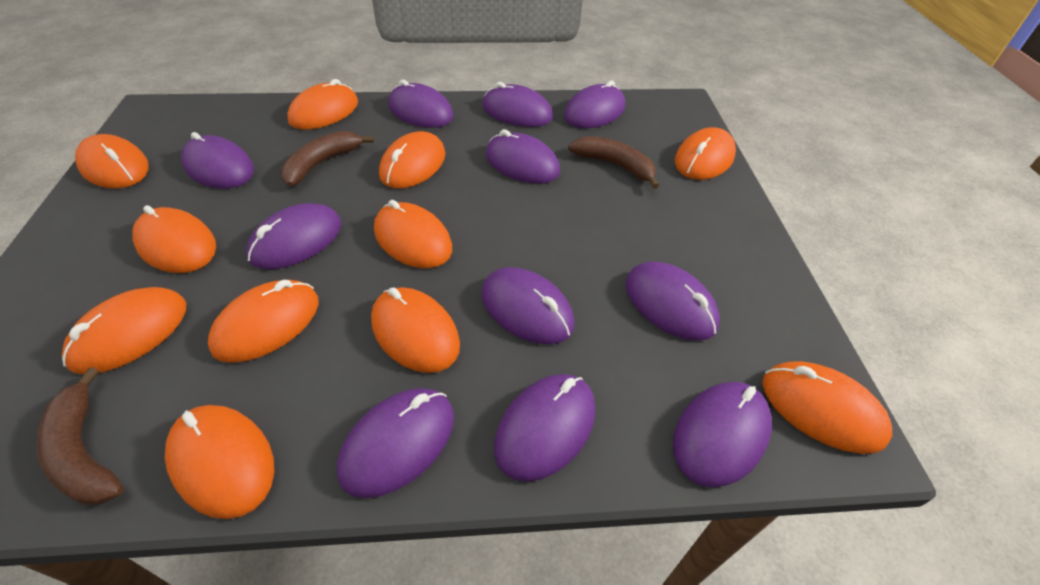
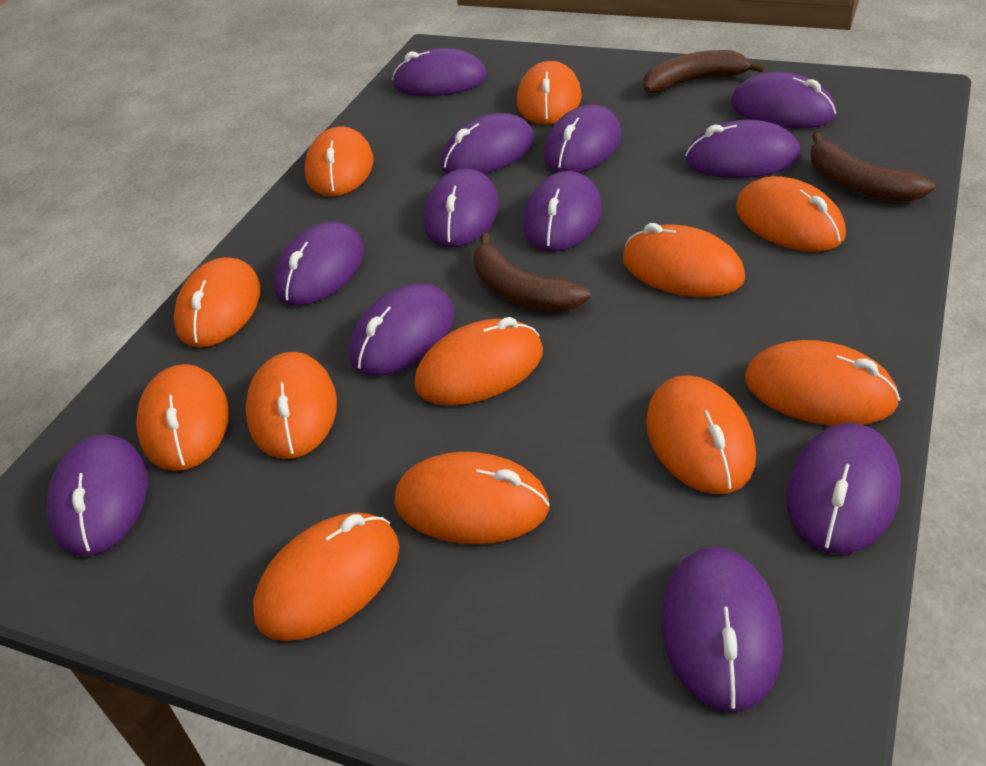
orange mouse: [62,287,187,374] [75,134,149,188] [132,205,216,273] [165,405,274,519] [208,280,319,363] [287,79,358,130] [371,287,460,373] [374,200,452,268] [379,131,445,189] [675,127,736,180] [762,361,892,454] = 11 -> [136,364,229,471] [174,257,261,347] [245,352,337,459] [253,512,399,641] [305,127,373,196] [395,452,550,544] [415,317,543,406] [517,61,582,124] [623,223,745,297] [646,375,756,494] [736,176,846,252] [745,340,900,426] = 12
purple mouse: [181,132,254,189] [246,203,341,269] [337,388,454,498] [388,80,454,128] [481,267,575,344] [483,82,553,127] [485,129,560,184] [494,374,595,482] [564,81,625,128] [625,262,720,340] [673,382,772,487] = 11 -> [46,434,148,556] [273,222,364,306] [349,284,454,376] [392,48,487,96] [423,168,499,247] [441,113,534,174] [523,171,602,252] [544,104,621,173] [661,547,783,713] [685,120,800,178] [731,72,836,128] [786,423,901,554] = 12

